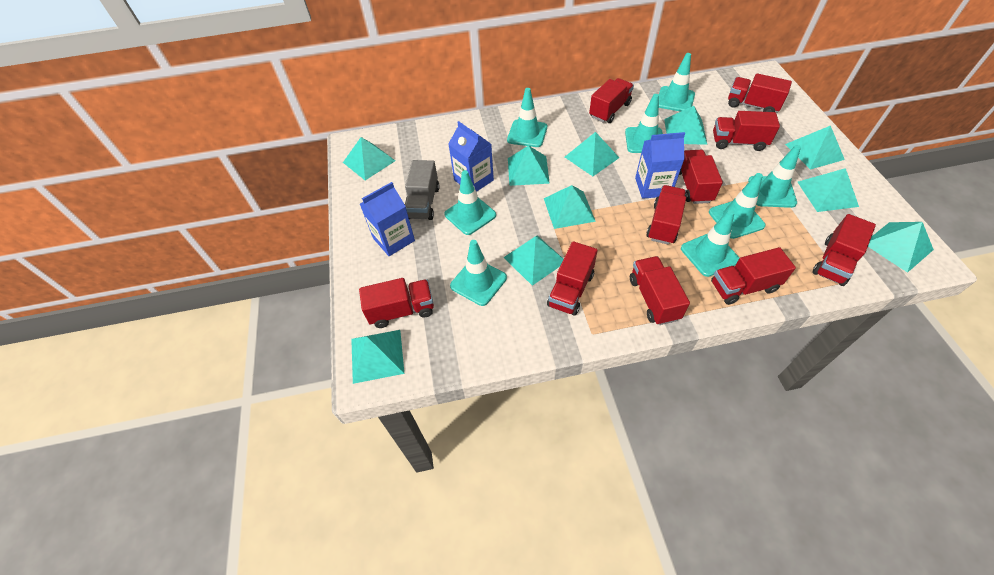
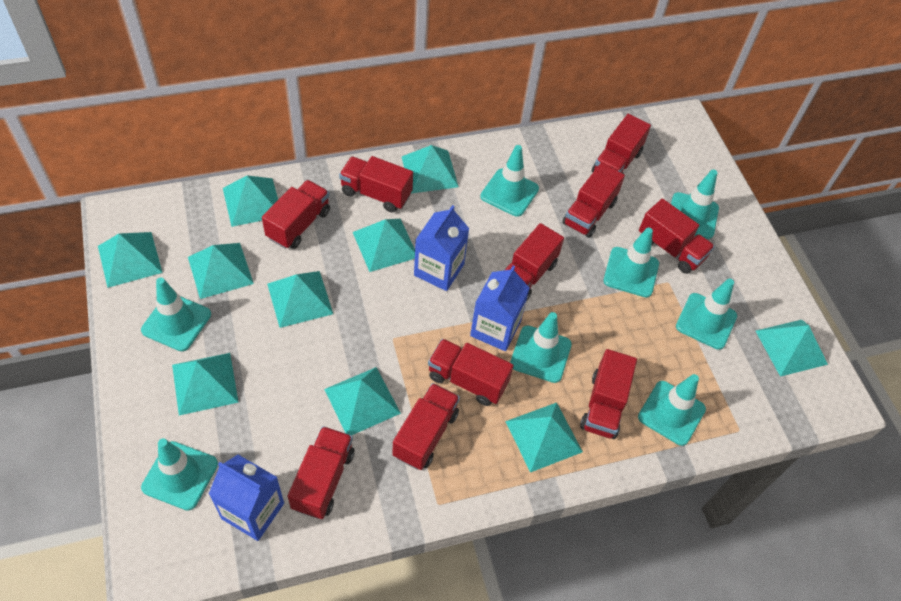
grey truck: [405,160,440,220] = 1 -> none = 0

